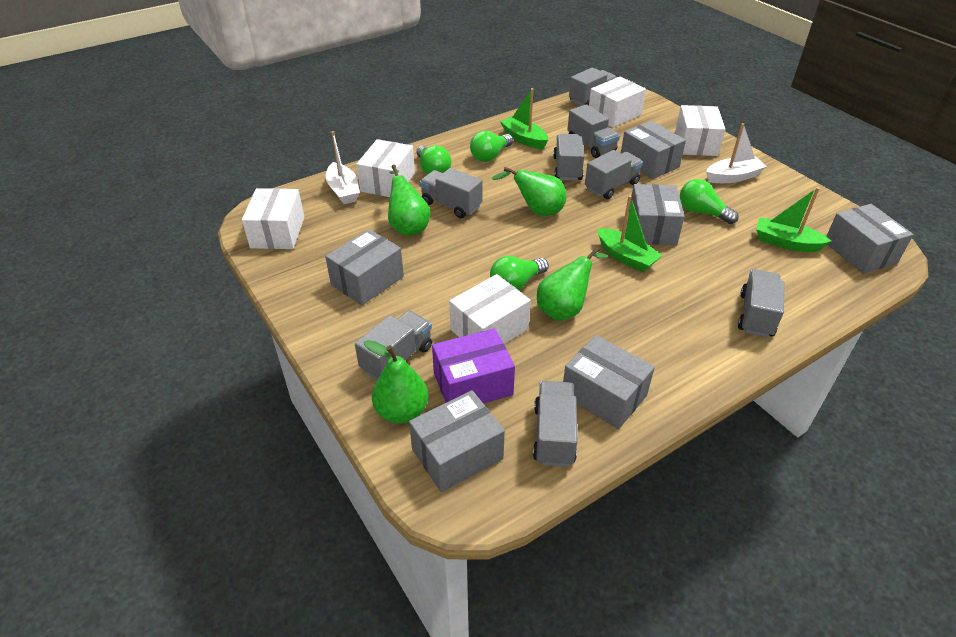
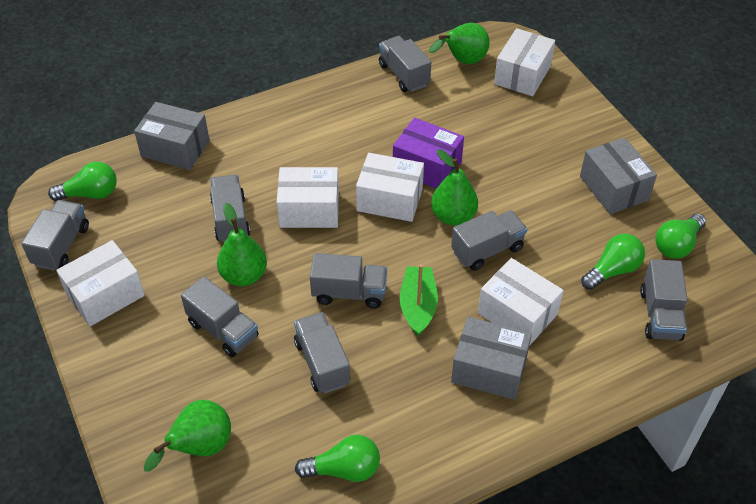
green boat: [500,88,548,149] [597,195,662,272] [756,187,831,252] = 3 -> [400,264,438,336] = 1
grey box: [325,229,404,305] [409,390,505,492] [563,335,655,429] [621,121,686,179] [629,184,685,245] [826,204,914,274] = 6 -> [134,102,209,170] [451,317,532,400] [580,137,657,214] = 3
white boat: [326,131,360,204] [706,123,767,183] = 2 -> none = 0

